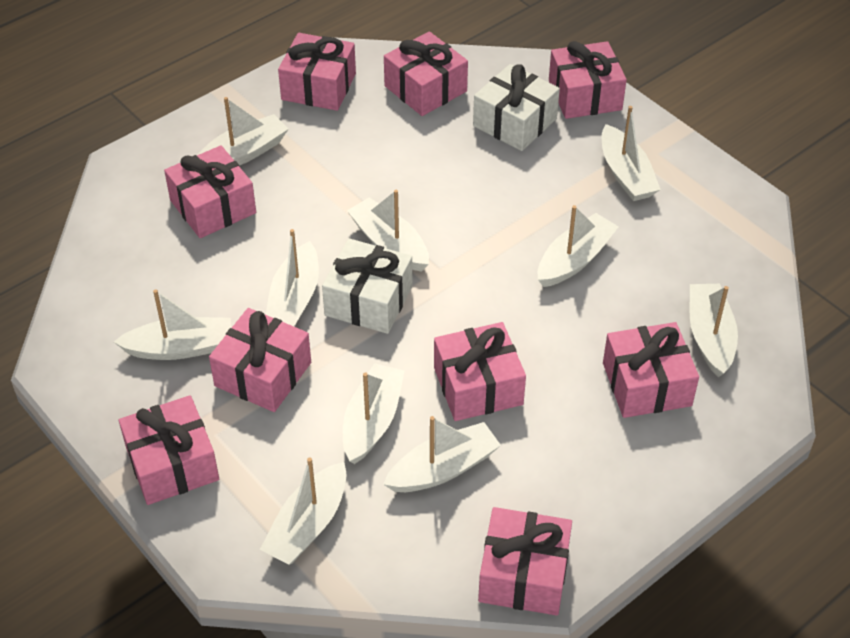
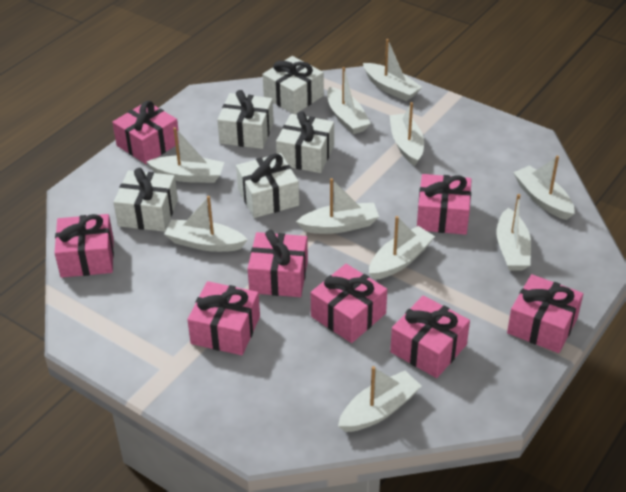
pink gift: [119,395,219,505] [164,145,256,238] [209,308,311,412] [278,33,356,111] [384,31,468,116] [434,322,526,421] [478,507,572,616] [549,41,627,119] [603,322,699,418] = 9 -> [55,214,114,278] [112,101,179,164] [187,281,260,355] [248,230,308,297] [311,264,387,343] [390,295,470,378] [417,174,472,235] [507,274,583,353] = 8
white gift: [322,238,413,334] [473,64,560,151] = 2 -> [113,168,178,232] [217,90,274,149] [236,153,299,218] [262,56,324,114] [276,111,334,173] = 5

